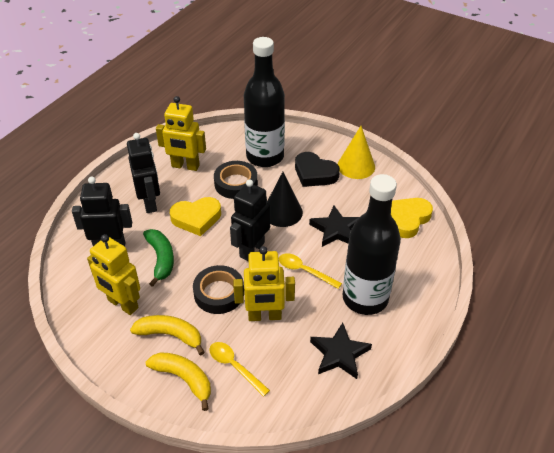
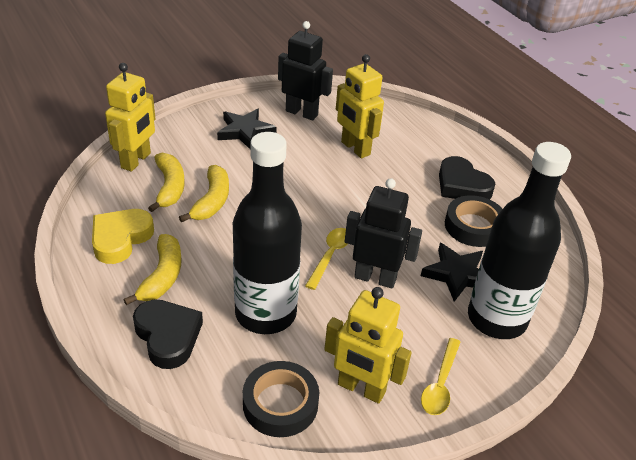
black cone: [267,172,303,227] = 1 -> none = 0
black heart: [295,152,340,187] = 1 -> [133,299,203,369] [439,156,496,199] = 2
black robot: [72,177,132,246] [127,133,160,213] [230,179,270,261] = 3 -> [278,21,333,120] [345,178,422,289] = 2
green banana: [143,229,174,287] = 1 -> none = 0
yellow banana: [130,315,204,355] [146,352,211,411] = 2 -> [123,234,182,305] [148,153,185,212] [179,165,229,222] = 3
yellow cone: [338,126,375,179] = 1 -> none = 0
yellow heart: [170,197,221,236] [391,198,433,238] = 2 -> [92,209,154,264] = 1

